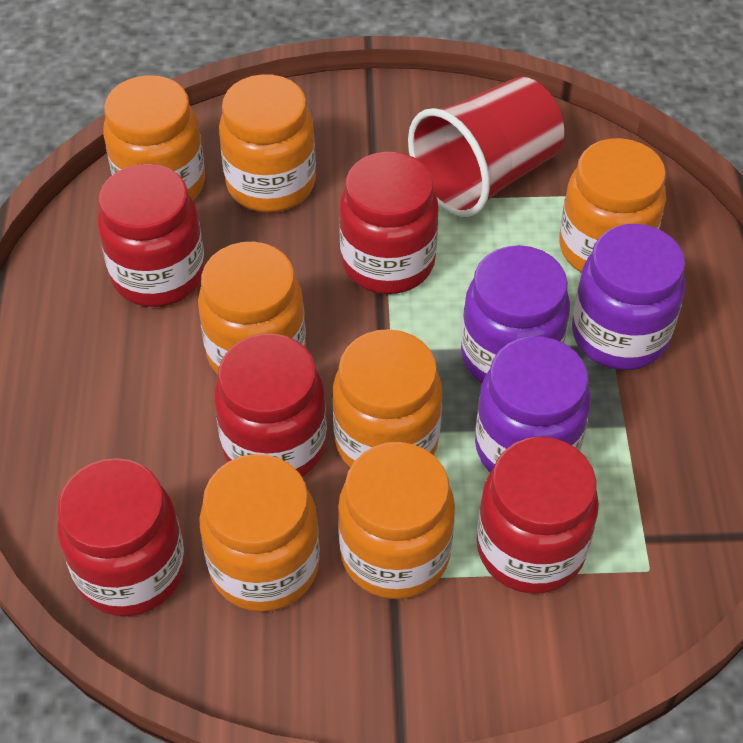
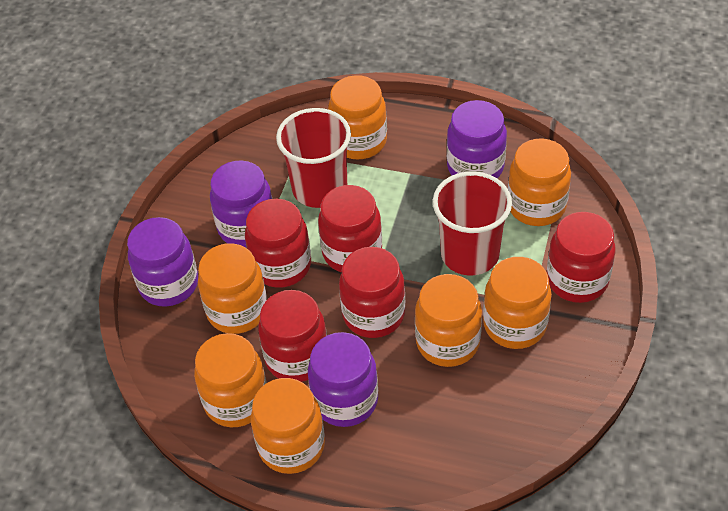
purple jar: [461,245,570,384] [475,336,591,472] [572,224,685,370] = 3 -> [127,217,198,307] [210,160,272,247] [308,332,378,427] [447,100,507,178] = 4
red cup: [408,77,564,217] = 1 -> [276,108,351,208] [433,171,512,276] = 2

